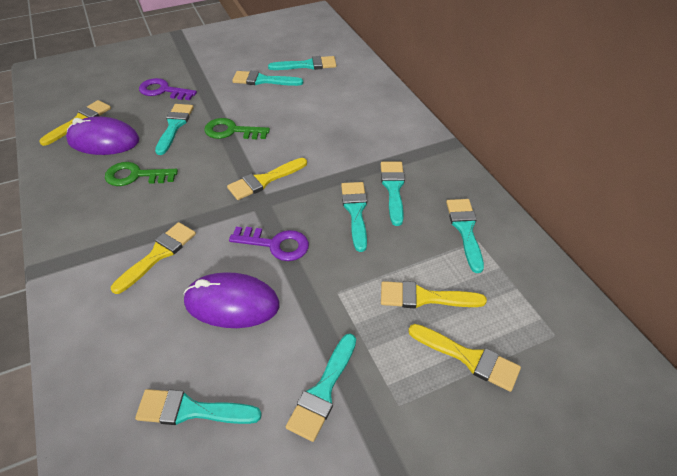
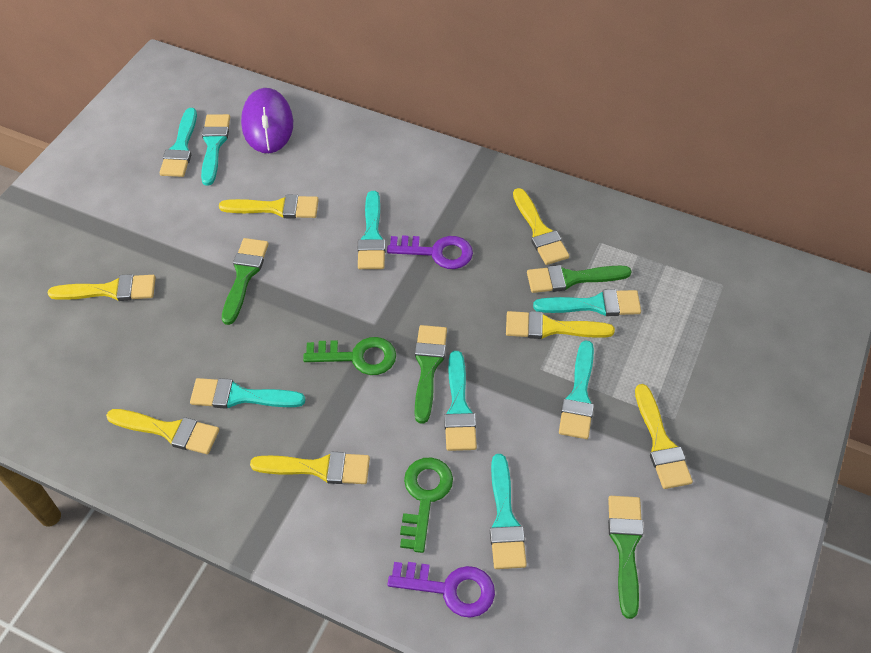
green brush: none = 0 -> [222,238,269,325] [415,325,447,424] [527,265,632,293] [608,496,643,619] = 4
purple mouse: [66,116,140,155] [183,272,280,328] = 2 -> [241,88,293,153] = 1
yellow brush: [40,100,111,146] [111,222,196,294] [227,158,307,200] [381,281,487,308] [408,324,521,392] = 5 -> [47,274,156,301] [106,409,219,454] [219,195,319,219] [250,452,370,484] [506,311,615,339] [513,188,569,265] [635,384,693,489] = 7

